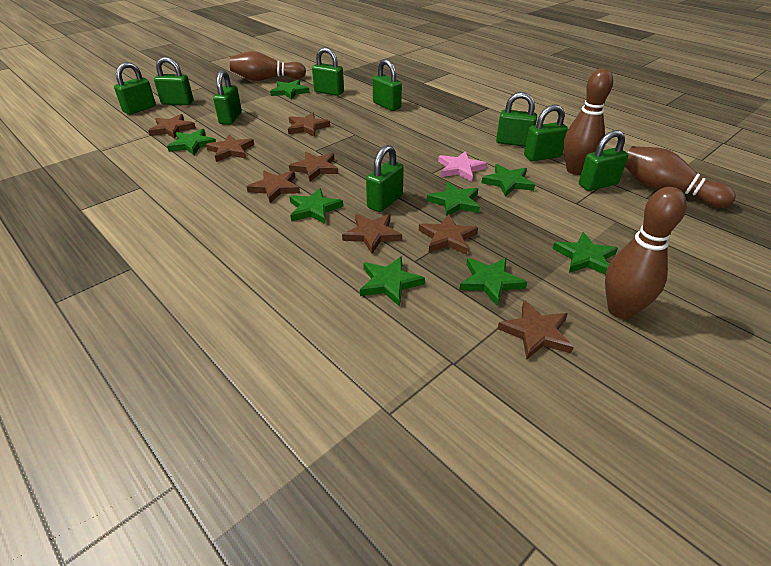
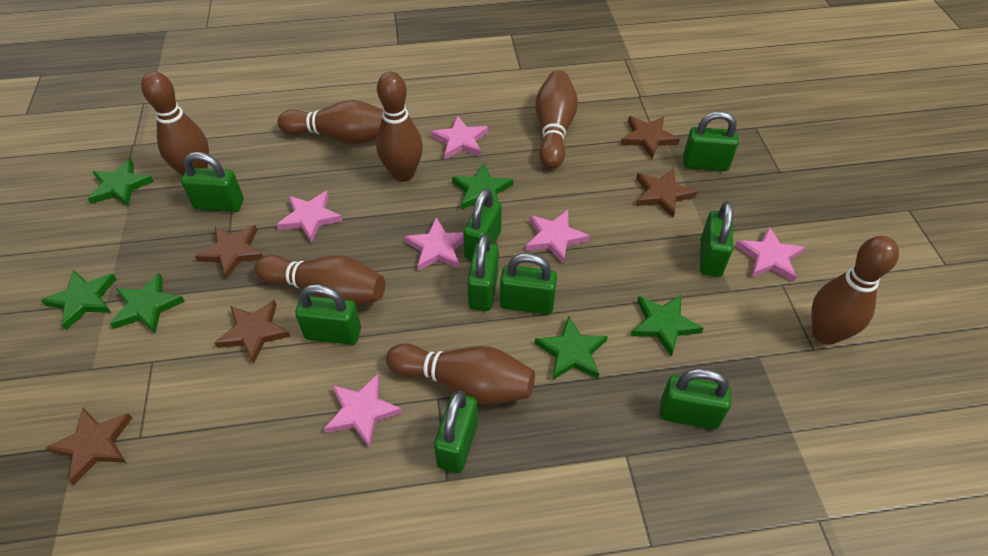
brown bowling pin: [230,51,306,81] [564,68,613,175] [605,187,687,319] [625,146,736,208] = 4 -> [141,71,209,176] [254,255,385,306] [277,100,383,145] [376,72,423,182] [386,343,535,404] [535,70,578,169] [811,236,899,345] = 7
brown star: [148,114,196,139] [206,134,254,162] [246,171,300,203] [288,113,330,137] [289,152,338,181] [342,214,402,254] [419,214,478,255] [498,300,574,359] = 8 -> [46,408,132,485] [195,225,263,280] [214,300,291,364] [621,116,680,159] [636,169,697,218] = 5
green star: [167,129,216,155] [270,80,310,100] [289,188,343,224] [360,256,425,307] [427,182,480,217] [459,258,527,306] [481,164,535,197] [553,232,618,275] = 8 -> [41,270,116,330] [88,159,154,207] [110,273,185,334] [452,164,513,209] [535,316,608,380] [631,295,704,357] = 6
pink star: [438,151,487,182] = 1 -> [276,191,343,243] [324,374,403,448] [404,217,464,271] [431,116,488,159] [526,210,590,264] [736,227,805,282] = 6

